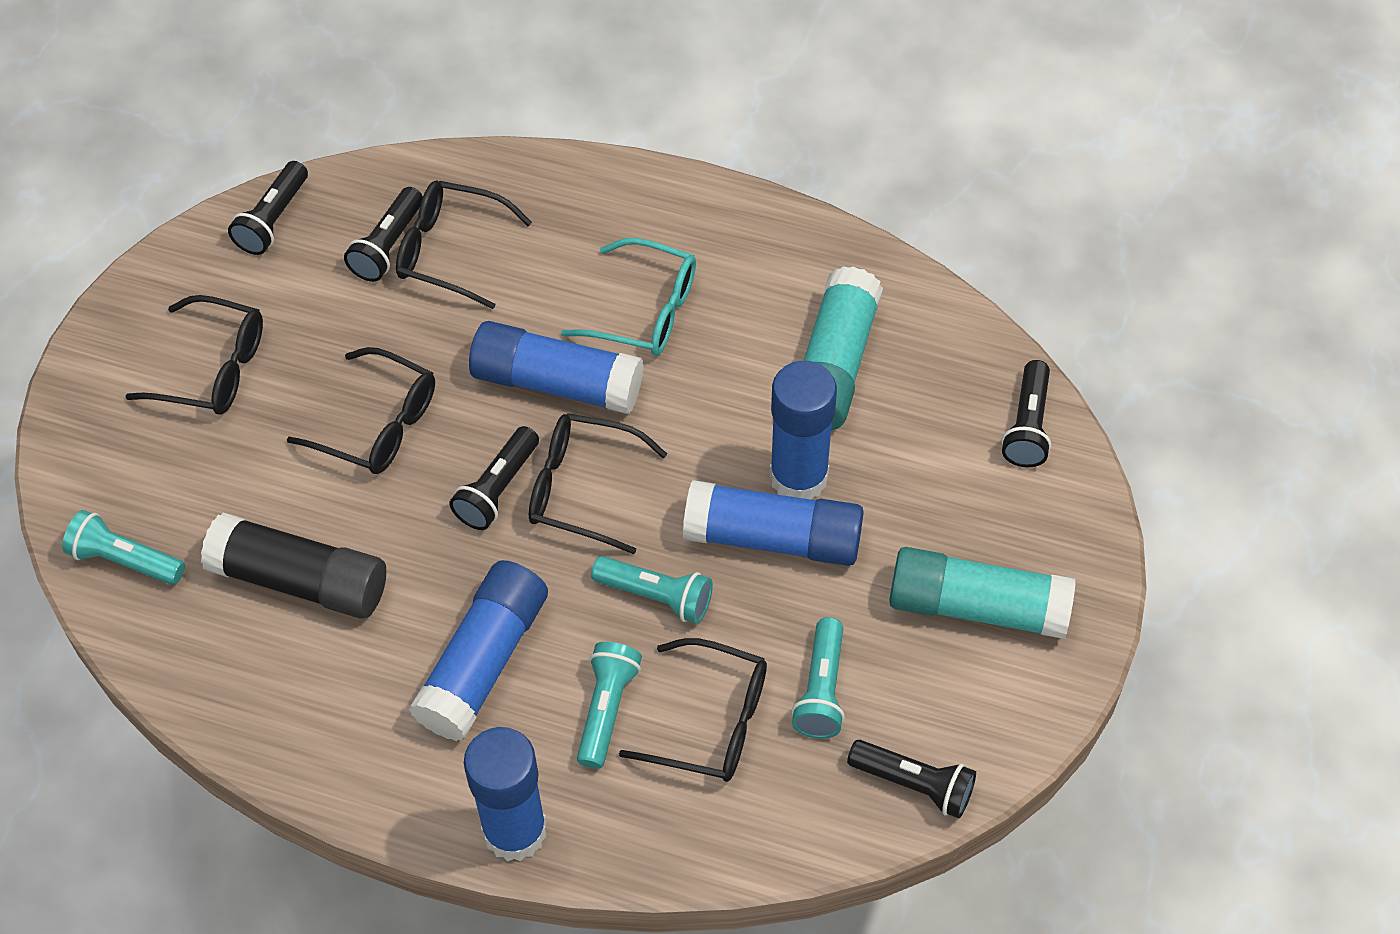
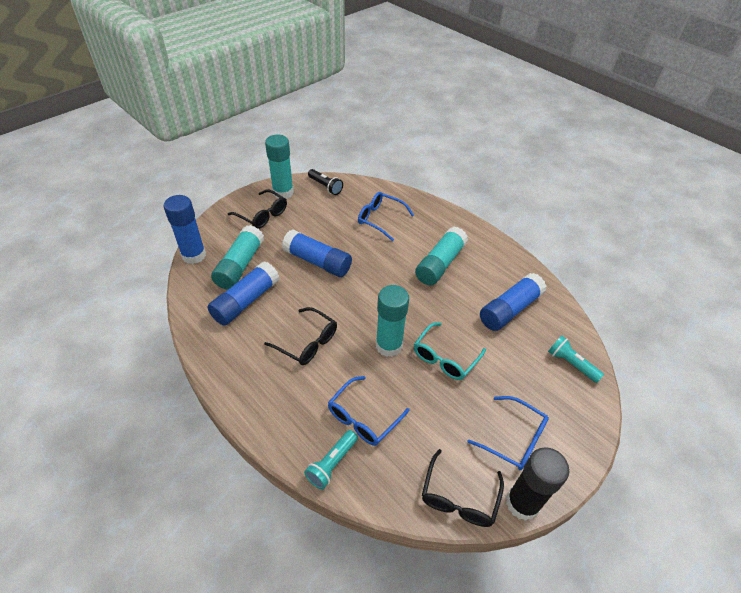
black flashlight: [228,161,308,255] [344,187,423,282] [449,426,539,530] [847,740,976,818] [1002,360,1051,467] = 5 -> [308,169,343,195] = 1
black glasses: [125,295,263,415] [287,347,435,474] [396,181,532,309] [529,413,667,554] [619,638,767,782] = 5 -> [228,189,287,229] [264,307,337,365] [422,449,504,527] = 3
blue glasses: none = 0 -> [328,376,410,446] [358,192,414,241] [467,396,549,470] = 3
blue glue stick: [409,560,548,741] [464,727,547,861] [469,321,644,414] [683,480,864,566] [770,361,837,500] = 5 -> [164,195,206,264] [207,261,279,326] [282,229,352,277] [480,273,547,331] = 4
turquoise flashlight: [62,510,185,585] [577,642,642,769] [591,556,713,624] [791,617,845,739] = 4 -> [304,430,358,489] [548,336,604,383] = 2
turquoise glue stick: [803,266,883,431] [889,547,1076,639] = 2 -> [211,225,264,290] [265,134,294,199] [376,285,409,357] [415,227,468,285] = 4

